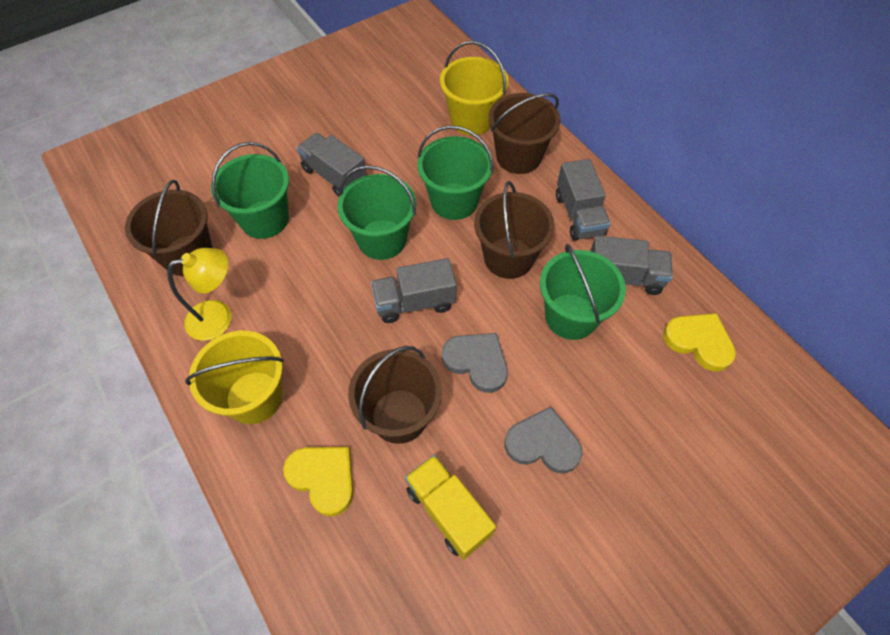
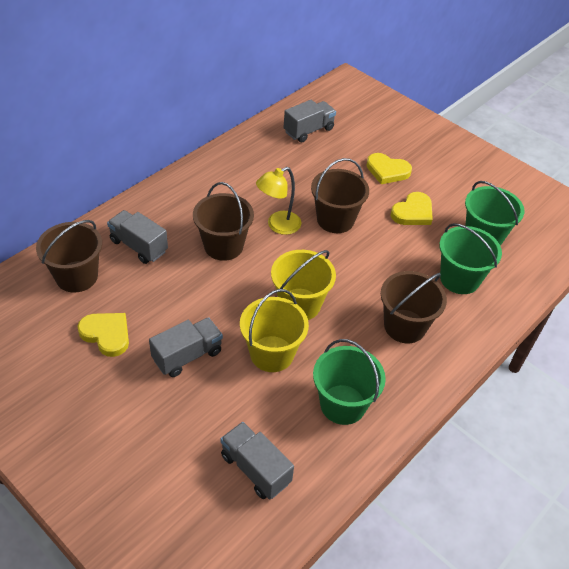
green bucket: [211,142,289,239] [337,165,416,260] [417,125,493,220] [540,244,626,340] = 4 -> [313,339,386,425] [439,223,502,294] [465,181,524,246] = 3
grey heart: [442,333,508,393] [505,407,583,473] = 2 -> none = 0
yellow heart: [283,447,353,516] [663,313,736,371] = 2 -> [77,313,129,357] [366,153,412,184] [390,192,433,225] = 3
yellow truck: [405,455,496,560] = 1 -> none = 0

